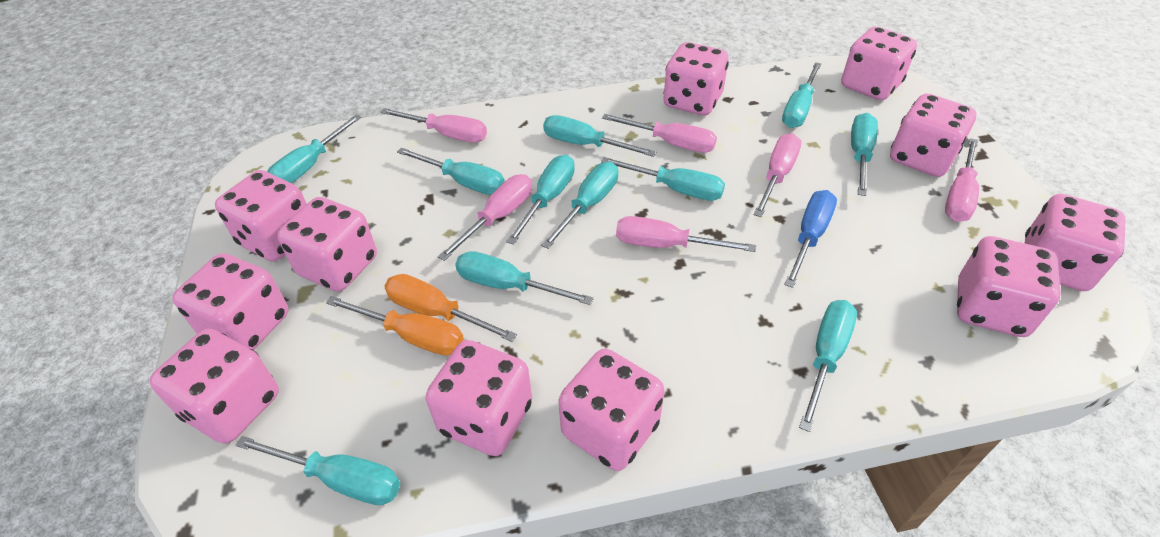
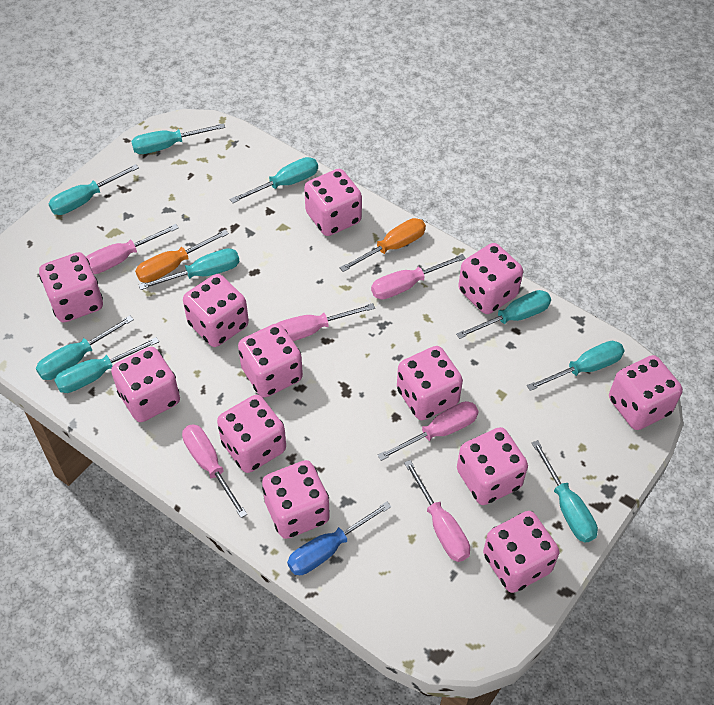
pink dice: [149,328,279,444] [172,253,289,350] [215,170,307,262] [277,197,377,292] [426,340,532,456] [558,349,665,471] [663,42,729,116] [841,27,917,100] [890,94,976,177] [957,236,1061,337] [1025,194,1126,291] = 11 -> [39,252,103,323] [111,347,180,422] [183,274,249,347] [217,395,286,473] [238,323,303,397] [262,460,330,539] [304,169,362,236] [397,346,463,420] [457,427,528,505] [458,243,523,314] [483,511,560,593] [609,355,683,430] = 12
turquoise screwdriver: [235,436,401,505] [267,114,361,183] [397,148,505,195] [455,251,594,305] [506,155,575,245] [541,162,618,249] [543,115,656,157] [601,157,725,201] [782,62,822,128] [799,300,857,432] [851,113,878,196] = 11 -> [36,316,134,380] [49,164,139,215] [54,337,159,393] [131,123,225,154] [139,248,240,290] [230,157,318,203] [456,290,551,339] [527,341,625,391] [532,440,598,543] = 9

